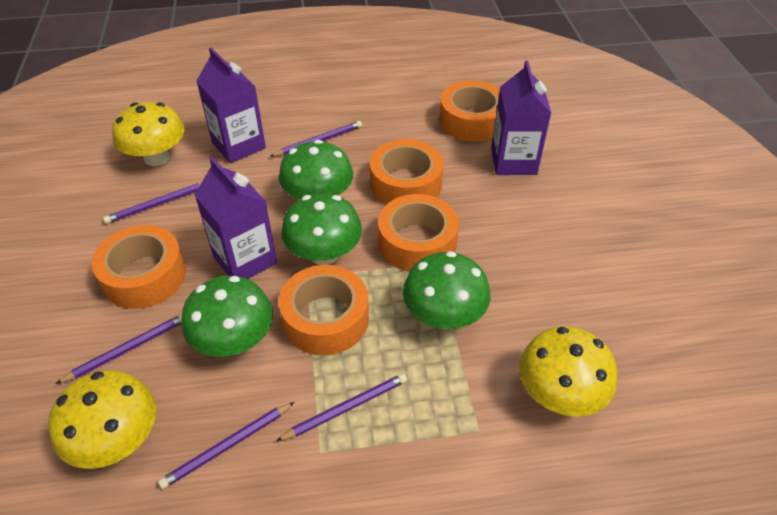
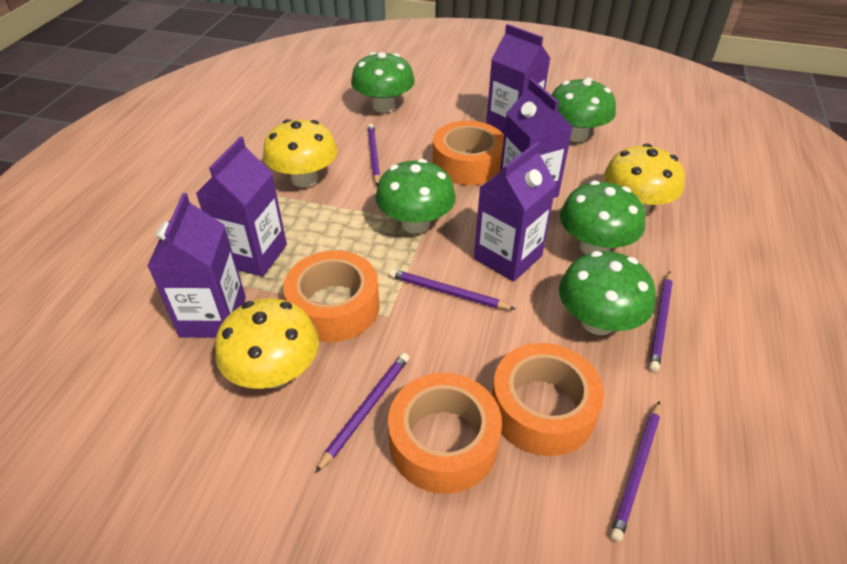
green mushroom: [181,276,273,357] [279,140,353,199] [281,193,362,265] [403,251,490,329] = 4 -> [351,52,415,113] [375,159,456,233] [552,78,616,142] [559,251,656,335] [560,181,645,254] = 5
orange tape: [92,225,186,309] [279,265,369,356] [370,139,444,205] [378,194,459,272] [439,81,500,142] = 5 -> [283,251,380,342] [388,373,502,494] [433,121,504,185] [492,343,604,456] = 4
purple carton: [195,157,277,279] [196,47,266,163] [491,61,551,175] = 3 -> [147,193,246,338] [196,137,287,277] [474,142,557,282] [486,24,551,134] [500,79,573,198] = 5

